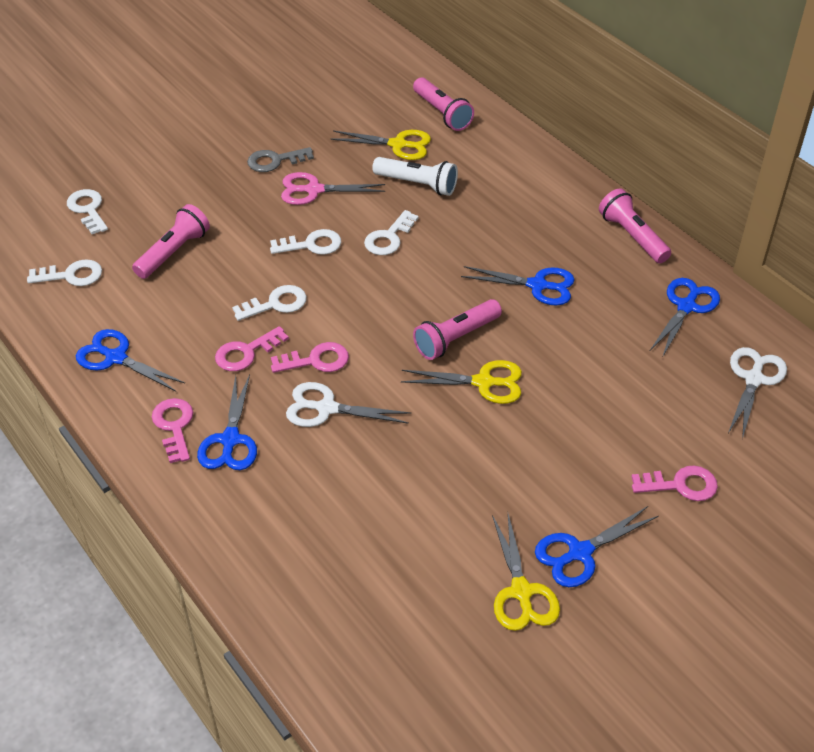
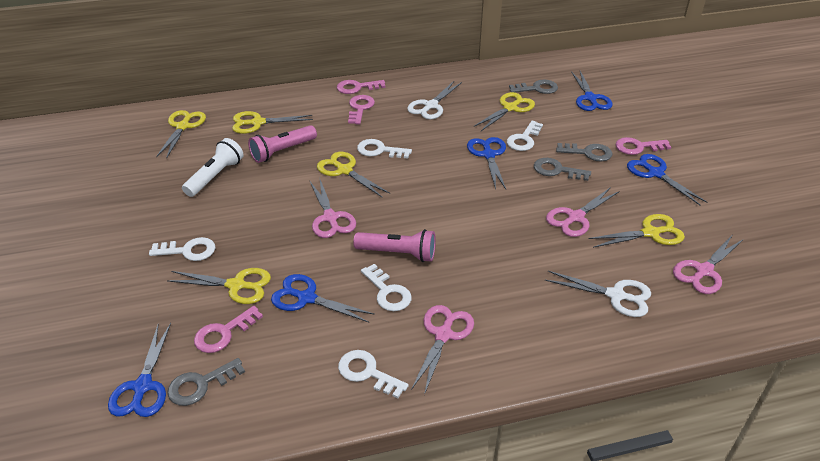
grey key: [247,147,314,172] = 1 -> [167,358,245,406] [509,79,558,94] [534,158,591,181] [556,143,612,162] = 4
pink flashlight: [132,204,210,279] [413,78,474,131] [413,299,502,360] [599,188,671,263] = 4 -> [248,125,317,163] [353,229,436,262] = 2
pink scissors: [281,172,385,205] = 1 -> [309,180,356,238] [411,305,474,395] [546,187,620,237] [673,236,744,294] = 4
yellow scissors: [330,130,431,160] [401,360,522,404] [492,514,560,631] = 3 -> [156,110,206,159] [167,268,271,304] [232,111,313,134] [317,152,390,197] [473,92,535,131] [588,214,685,248] = 6

